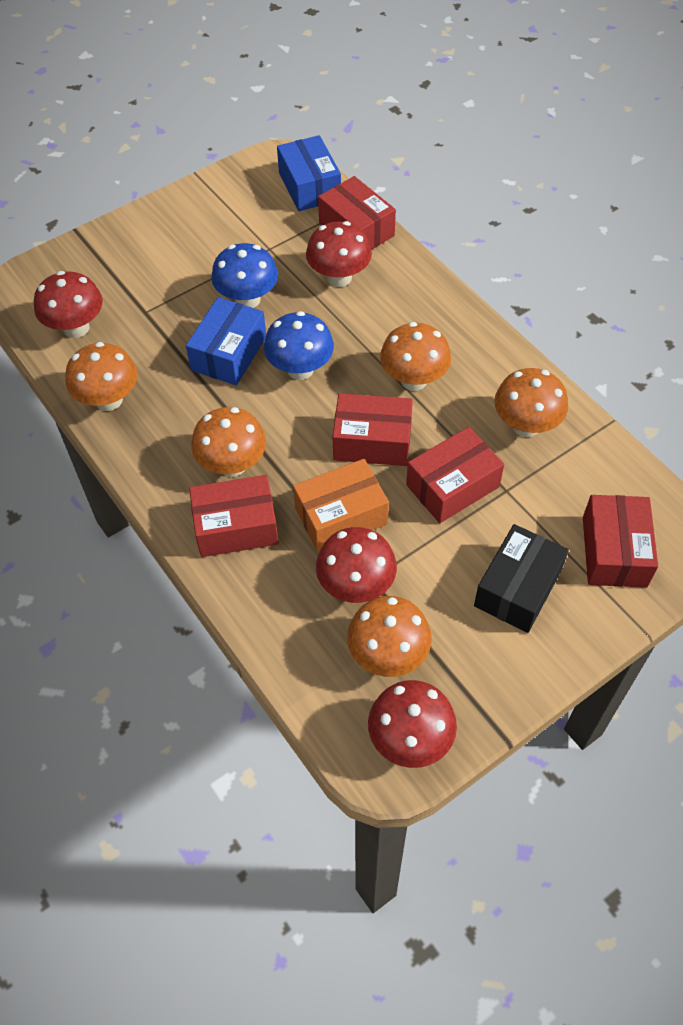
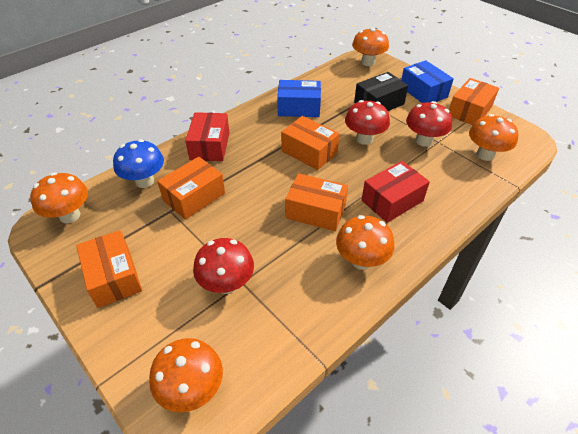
blue mushroom: [211,243,278,308] [264,311,334,380] = 2 -> [113,139,164,188] = 1
orange box: [293,459,389,552] = 1 -> [76,230,142,308] [157,157,225,220] [281,116,340,170] [285,173,348,231] [449,78,499,125] = 5
red box: [189,475,279,557] [318,176,396,250] [333,393,413,466] [406,427,504,523] [583,495,658,588] = 5 -> [185,112,229,161] [362,161,430,223] = 2
red mushroom: [34,271,103,338] [306,221,372,287] [316,527,397,603] [368,680,457,768] = 4 -> [193,238,254,294] [345,100,390,145] [406,101,452,147] = 3

